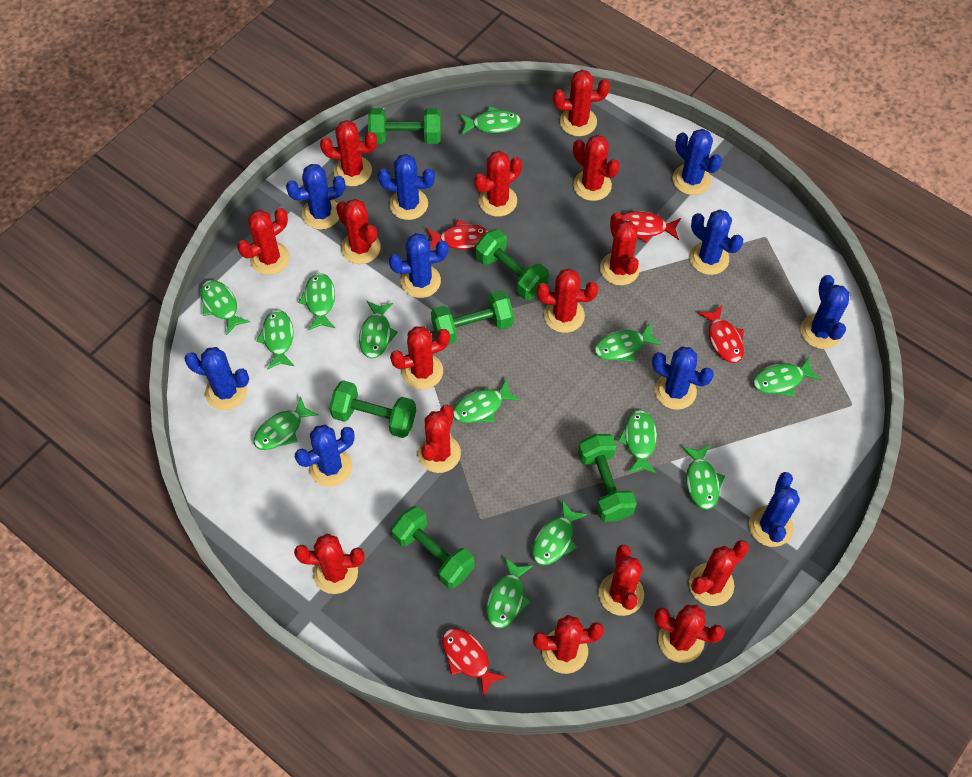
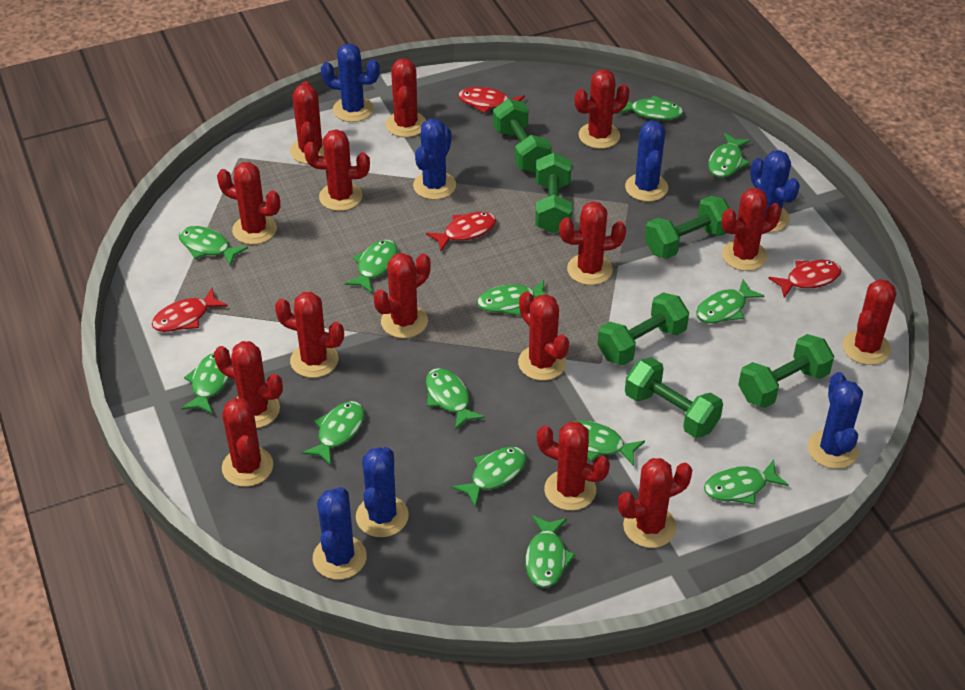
blue cactus: [184,347,249,410] [286,164,345,229] [295,424,354,487] [378,154,435,220] [389,233,448,298] [652,346,714,410] [673,129,722,195] [690,210,743,275] [749,472,800,547] [801,275,850,349] = 10 -> [313,487,367,580] [321,44,380,122] [356,447,409,537] [413,119,456,200] [625,120,668,202] [750,150,800,232] [808,372,863,469] = 7

